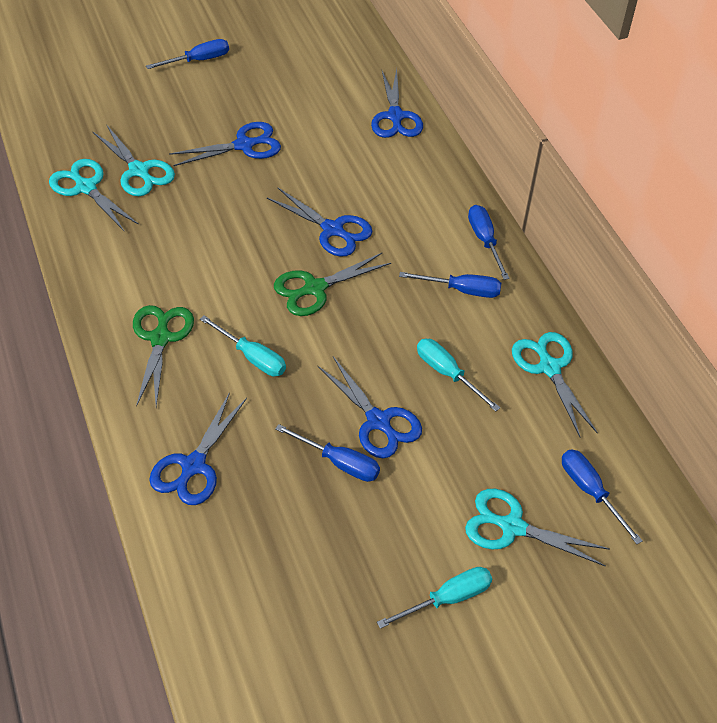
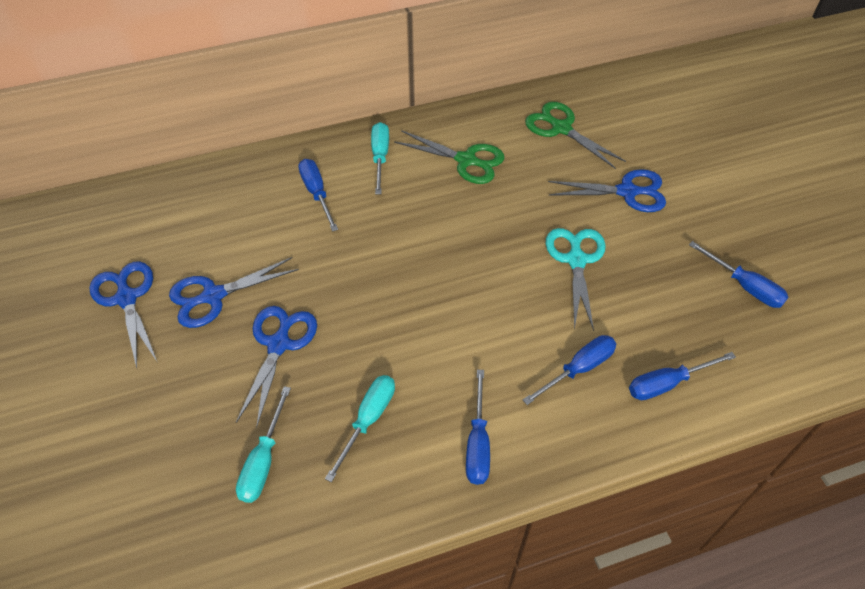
blue scissors: [149,392,247,505] [169,122,281,166] [267,187,373,257] [318,356,422,458] [371,68,423,138] = 5 -> [89,261,157,368] [169,257,299,328] [236,306,317,428] [548,169,666,212] = 4
turquoise scissors: [49,159,139,231] [93,124,175,196] [465,489,610,566] [512,332,598,437] = 4 -> [546,228,606,331] = 1

